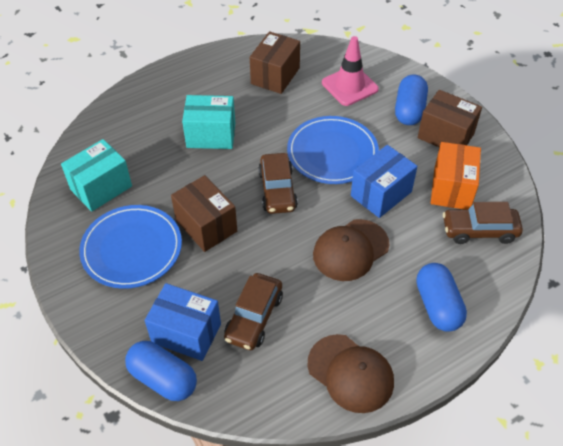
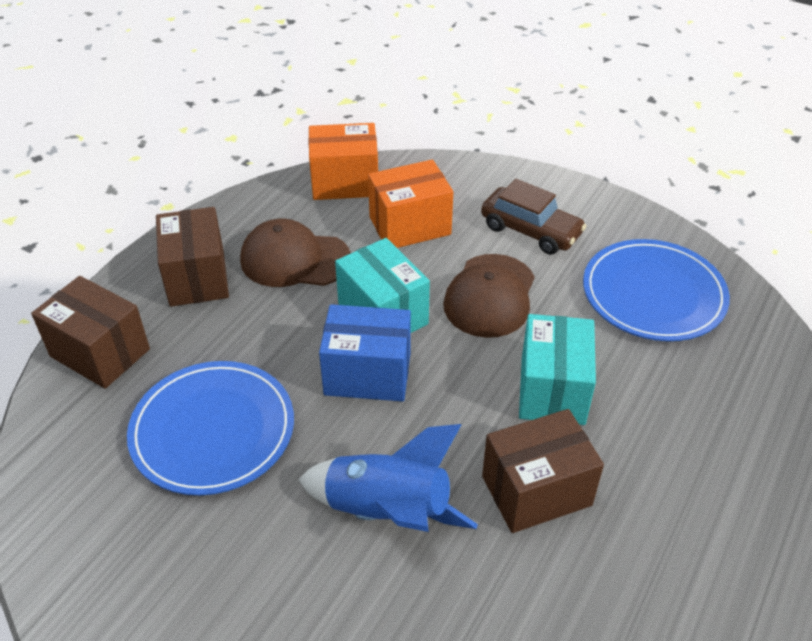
blue box: [145,283,221,361] [351,145,418,218] = 2 -> [319,304,411,402] = 1
blue capsule: [125,341,197,401] [395,75,428,125] [416,263,467,332] = 3 -> none = 0
blue rocket: none = 0 -> [298,424,478,532] = 1
brown car: [224,273,283,350] [258,153,298,214] [443,202,523,244] = 3 -> [481,179,586,255] = 1
orange box: [431,142,481,209] = 1 -> [308,123,378,200] [368,160,453,248] = 2
pink traffic cone: [322,36,379,106] = 1 -> none = 0

